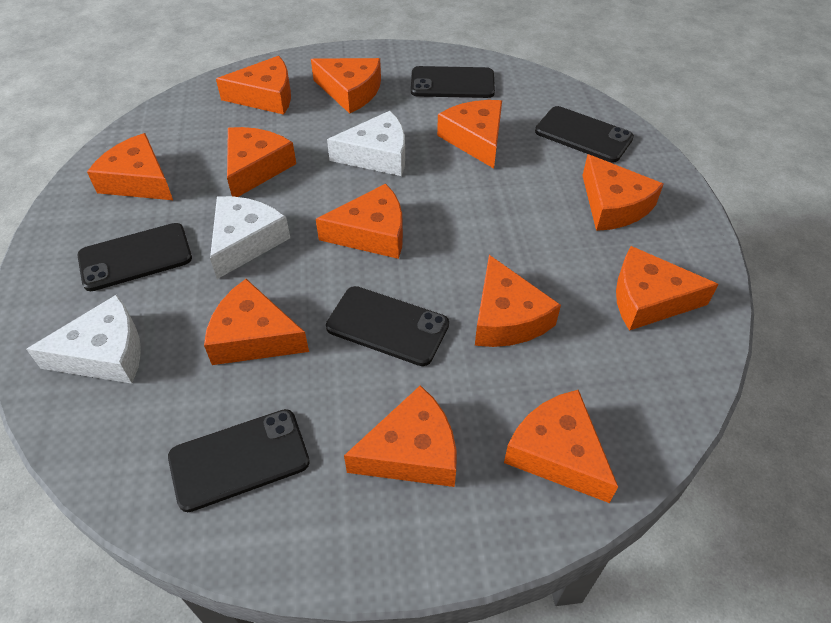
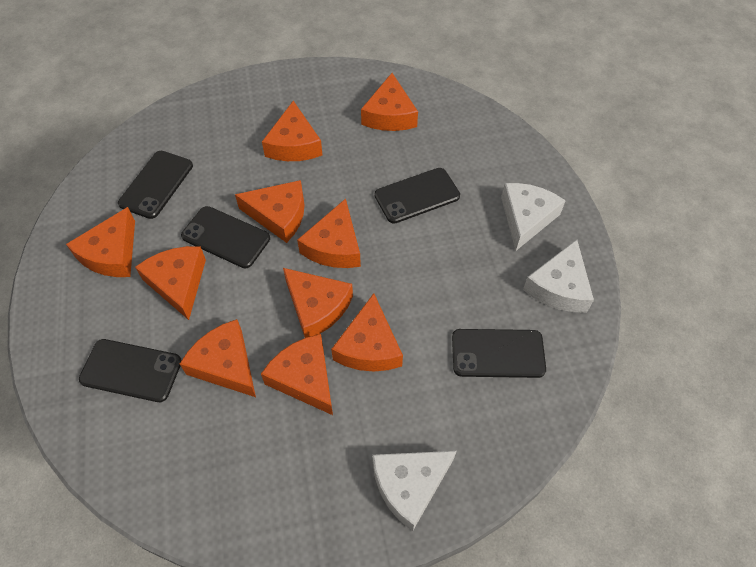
orange cheese: [87,133,173,200] [204,279,309,365] [216,56,291,115] [227,127,296,197] [311,58,381,114] [316,184,403,259] [344,385,456,487] [437,100,502,168] [475,255,561,347] [504,390,618,503] [582,154,664,231] [616,246,719,331] = 12 -> [66,207,135,277] [135,246,206,320] [180,319,256,397] [235,180,305,243] [261,334,333,415] [262,101,323,161] [283,268,353,338] [297,199,361,268] [331,293,403,372] [361,73,418,131] = 10

